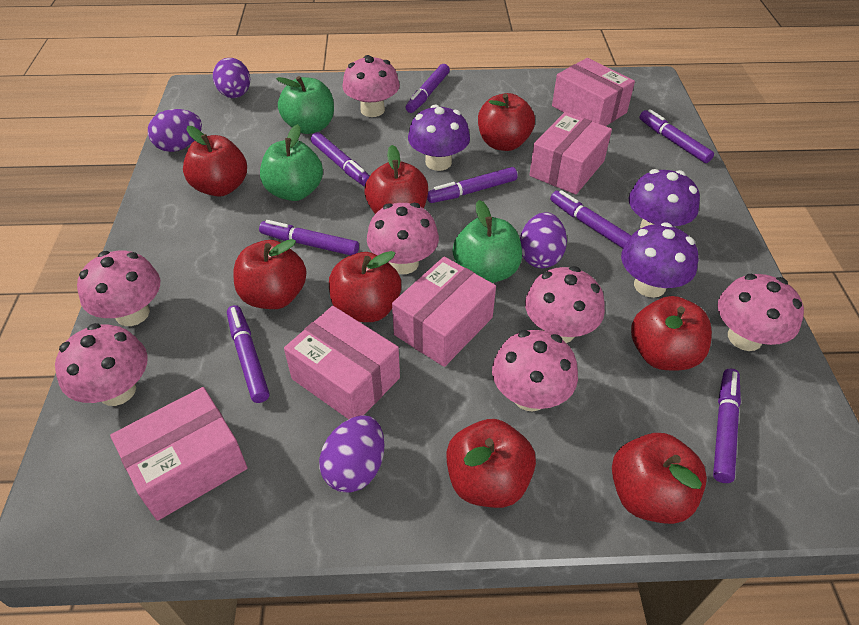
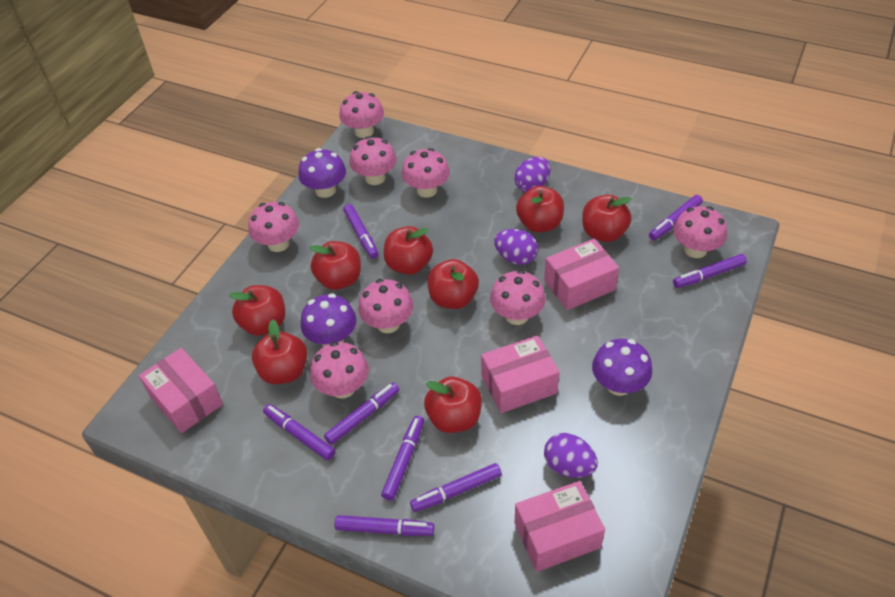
green apple: [260,124,323,201] [276,76,334,134] [453,200,522,283] = 3 -> none = 0
pink box: [110,387,248,521] [284,306,400,419] [392,257,496,367] [530,112,612,194] [552,58,635,126] = 5 -> [139,348,223,433] [481,335,559,413] [515,481,605,572] [544,239,619,310] = 4
pink mushroom: [55,323,148,406] [77,251,160,326] [343,55,400,117] [367,203,439,274] [492,330,578,412] [525,266,605,343] [717,274,804,351] = 7 -> [248,202,299,252] [310,342,369,399] [339,91,384,138] [349,136,397,185] [358,279,413,333] [402,148,450,198] [490,270,546,325] [673,206,727,258] = 8
purple egg: [148,109,202,152] [213,58,250,98] [319,415,384,493] [520,212,567,268] = 4 -> [494,229,538,265] [514,157,550,192] [544,433,598,478] = 3

